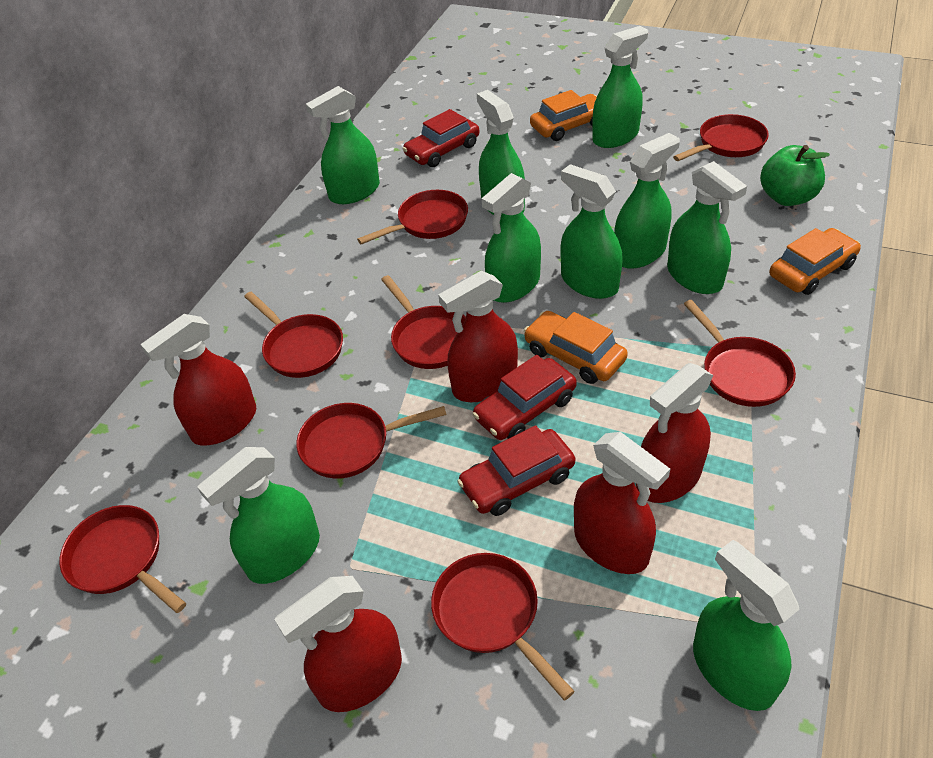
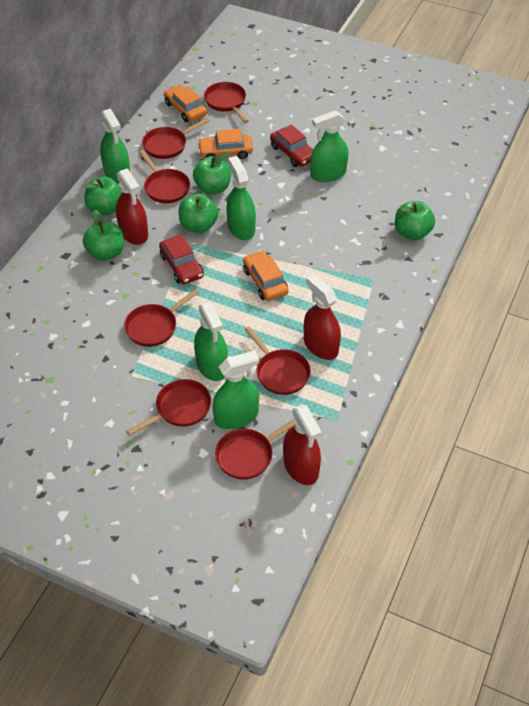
green apple: [760,145,830,206] = 1 -> [83,210,124,261] [84,177,122,216] [178,194,218,233] [193,151,231,194] [395,201,435,240] = 5
green spray bottle: [197,447,320,584] [306,86,380,204] [477,90,525,219] [482,173,541,303] [560,164,623,299] [592,26,648,148] [614,133,680,269] [667,161,747,294] [693,540,800,711] = 9 -> [100,108,130,184] [194,302,228,381] [212,351,259,429] [226,156,256,240] [310,110,349,182] = 5
red car: [403,109,479,167] [457,425,575,516] [472,355,577,440] = 3 -> [159,235,204,284] [270,124,313,167] = 2
red pan: [59,505,186,613] [244,292,343,378] [296,403,447,479] [357,190,468,245] [381,275,466,369] [431,553,575,701] [673,114,769,161] [684,300,796,407] = 8 -> [124,289,200,347] [126,379,211,436] [139,150,190,203] [142,118,209,159] [204,82,248,123] [215,419,295,479] [244,326,311,395] = 7
red spray bottle: [140,314,256,445] [274,576,402,712] [438,271,518,402] [574,432,670,574] [636,363,713,503] = 5 -> [116,168,148,245] [283,404,322,485] [304,274,341,360] = 3

